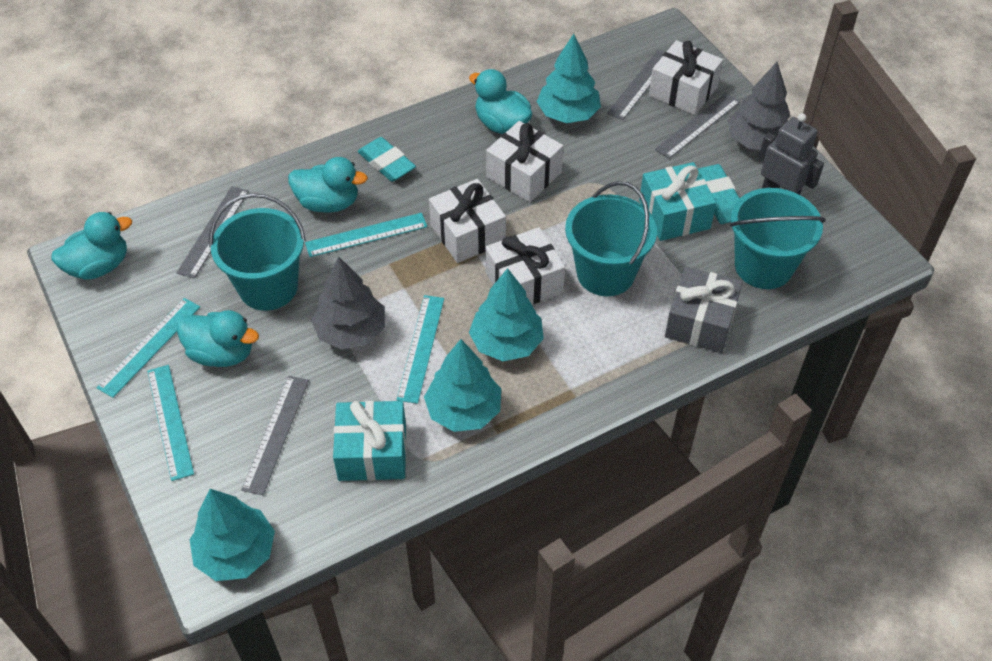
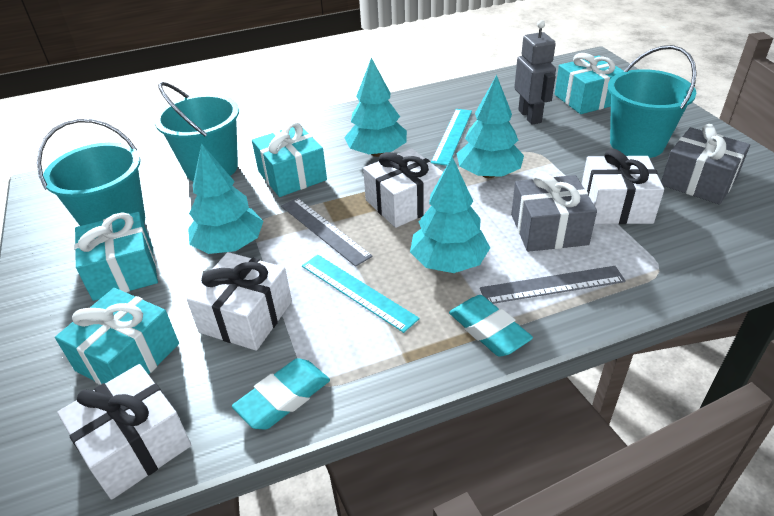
grey gift: [665,266,742,353] = 1 -> [511,172,597,252] [661,124,750,204] = 2
grey ruler: [176,186,249,278] [241,376,309,495] [607,50,665,120] [655,93,740,159] = 4 -> [281,198,373,267] [480,266,626,304] = 2
grey tree: [311,256,385,349] [728,62,790,150] = 2 -> none = 0
turquoise duck: [51,212,132,280] [177,310,259,367] [288,157,368,213] [469,69,532,134] = 4 -> none = 0
turquoise gift: [333,401,406,481] [639,162,716,241] = 2 -> [55,288,179,385] [74,212,158,301] [252,122,327,197] [555,53,624,114] = 4
turquoise ruler: [97,298,200,398] [147,365,194,481] [305,213,427,257] [396,295,444,404] = 4 -> [302,255,420,333] [431,109,472,166] = 2

